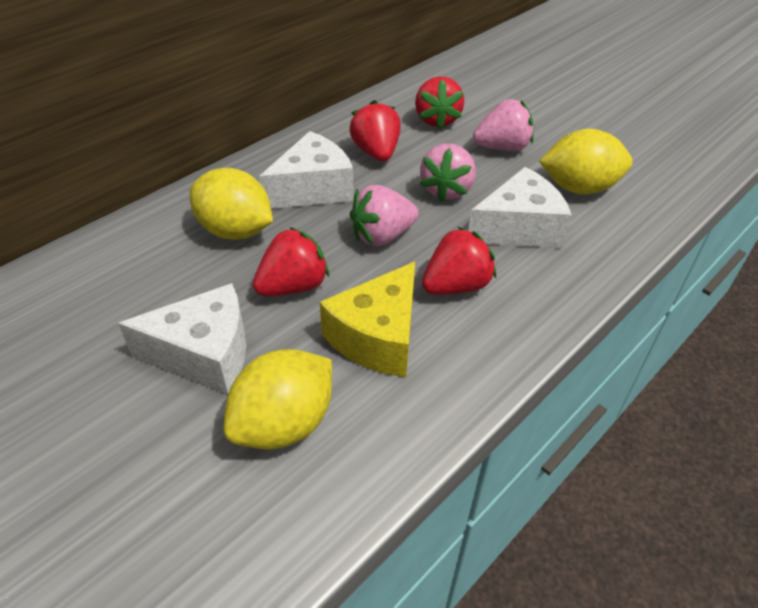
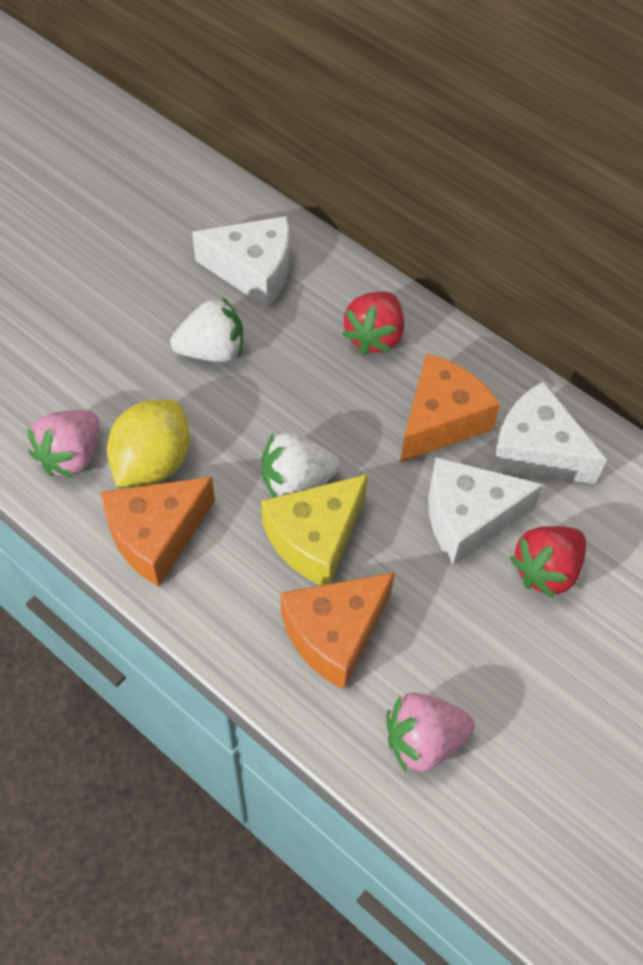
orange cheese: none = 0 -> [100,477,215,587] [281,572,395,690] [400,353,500,462] = 3
pink strawberry: [350,185,419,246] [420,144,476,202] [473,99,534,151] = 3 -> [27,410,99,478] [386,693,475,773] = 2
red strawberry: [253,227,329,296] [349,100,401,162] [415,76,464,129] [422,227,496,295] = 4 -> [342,291,404,355] [510,526,586,599] = 2
white strawberry: none = 0 -> [170,297,243,362] [262,432,340,498] = 2
yellow lemon: [190,168,273,240] [224,349,332,449] [539,129,633,195] = 3 -> [107,399,190,488] = 1

